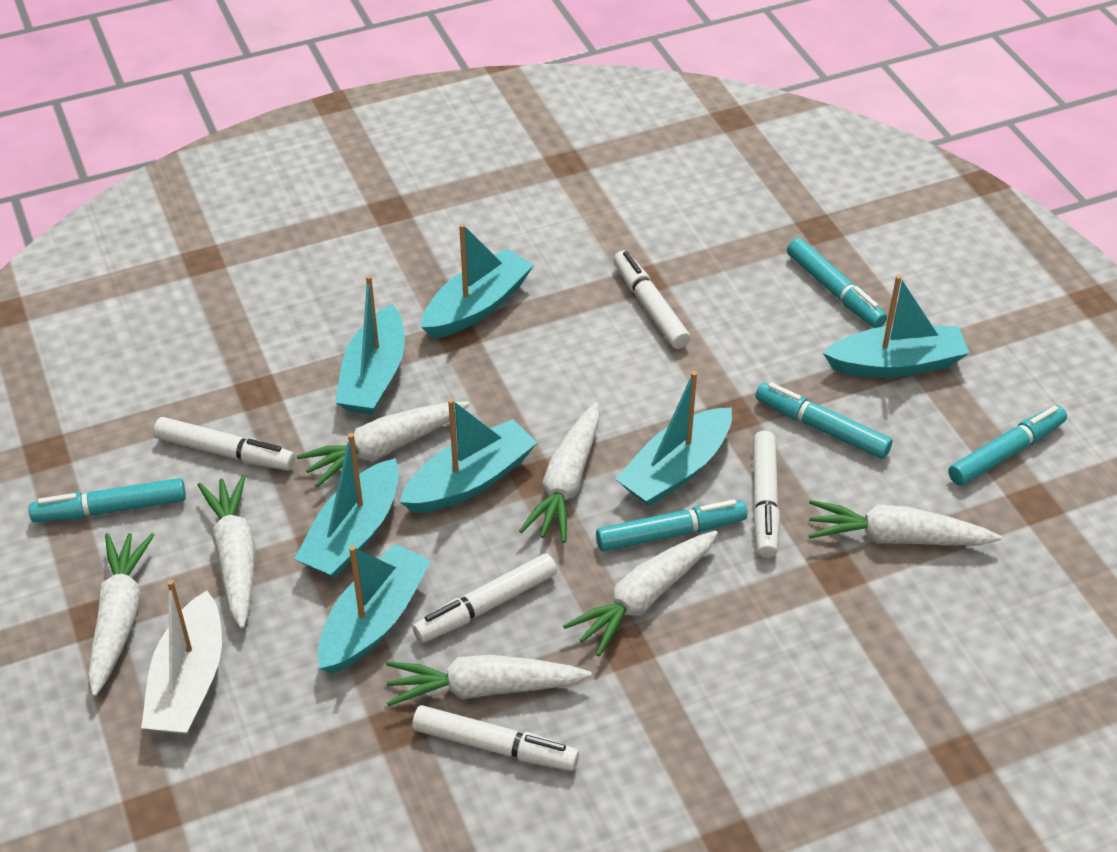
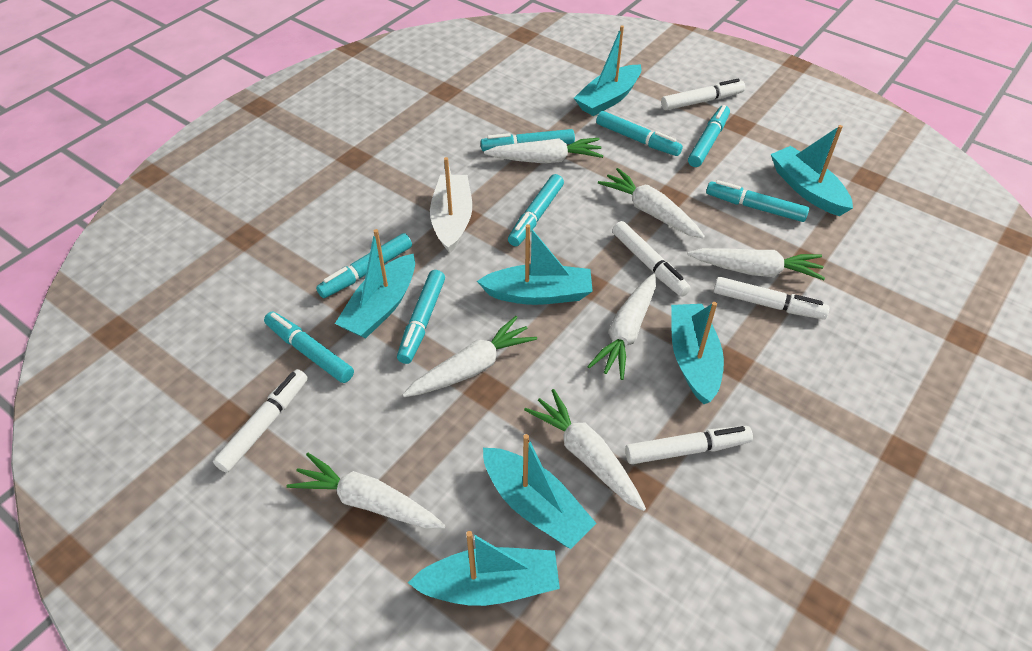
turquoise marker: [29,478,186,522] [596,499,747,552] [755,382,893,459] [787,238,887,328] [948,405,1067,486] = 5 -> [264,311,354,383] [316,233,412,298] [397,270,445,364] [481,129,575,151] [508,174,564,246] [596,111,683,156] [688,105,730,167] [706,180,809,222] = 8

